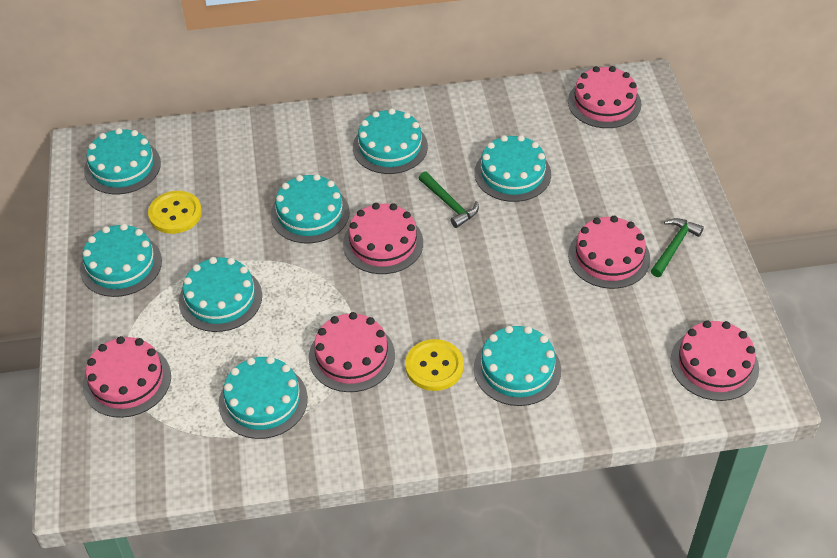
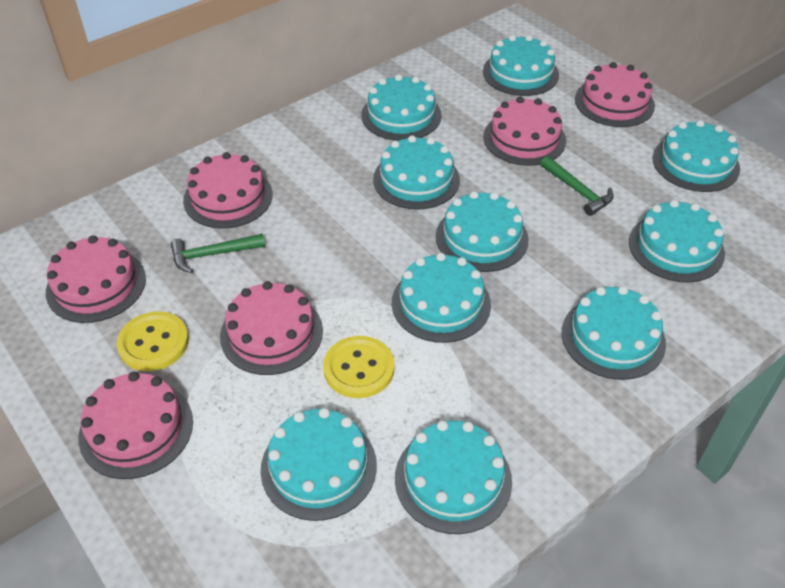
turquoise cake: [80,224,162,297] [84,128,161,194] [179,257,262,332] [219,356,308,439] [271,174,349,243] [353,108,428,174] [474,135,551,202] [474,326,561,406] = 8 -> [261,408,377,521] [361,74,442,141] [373,135,460,209] [392,253,491,343] [395,420,512,534] [436,191,529,272] [483,35,559,96] [562,286,666,380] [629,200,725,283] [652,120,740,192] = 10

